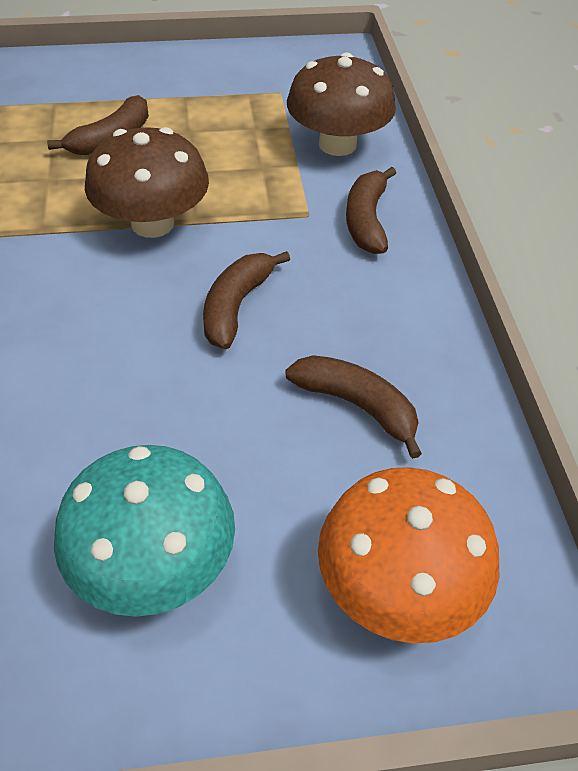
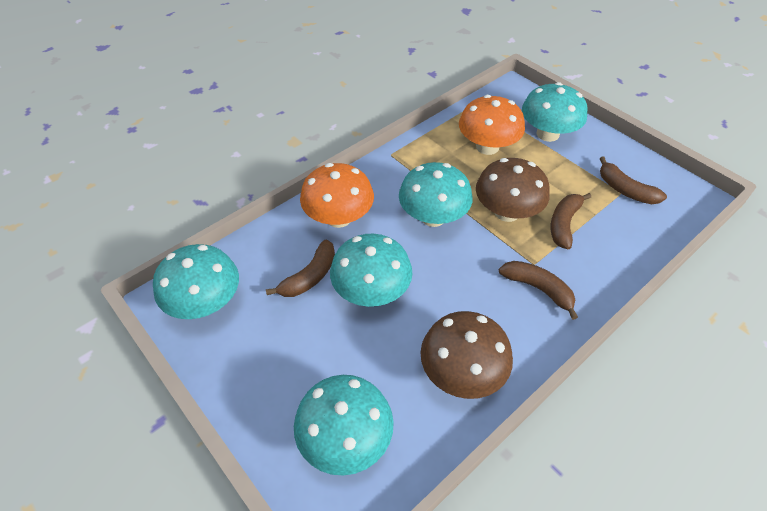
orange mushroom: [318,467,499,644] = 1 -> [300,163,374,228] [459,95,525,155] = 2
turquoise mushroom: [54,445,235,617] = 1 -> [153,244,239,319] [294,375,394,476] [330,234,412,307] [399,162,473,227] [522,82,588,142] = 5

